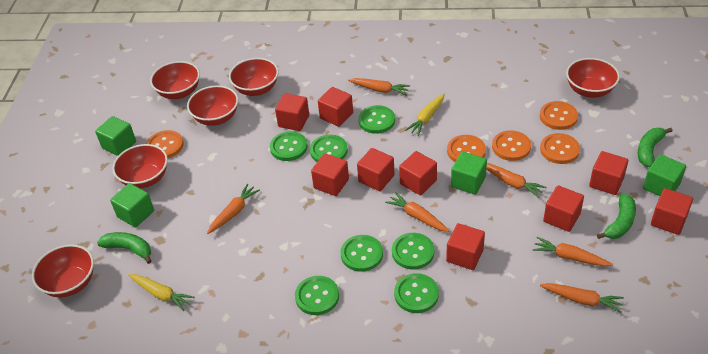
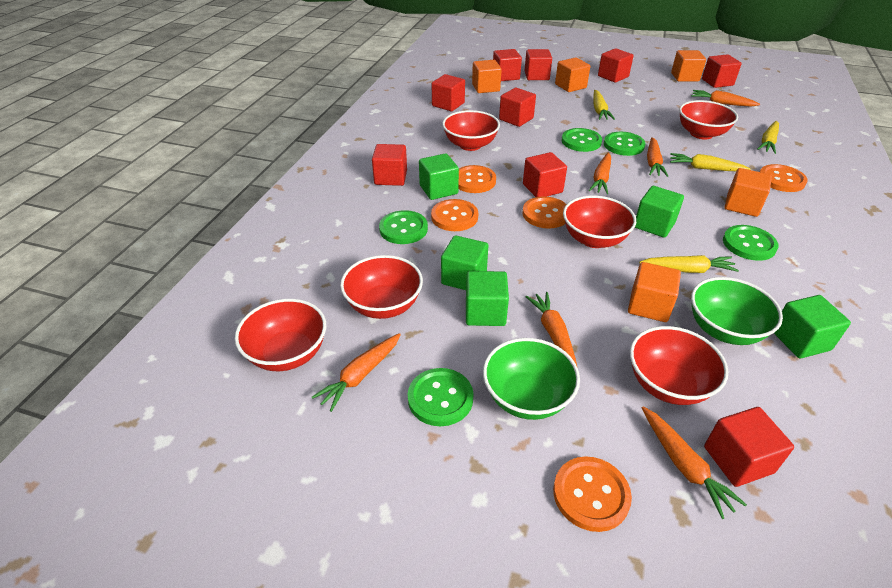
green banana: [97,232,151,264] [597,194,636,239] [638,128,673,167] = 3 -> none = 0
green bowl: none = 0 -> [483,338,580,420] [691,277,783,345] = 2
green button: [270,131,307,161] [295,276,339,315] [310,135,348,162] [341,235,383,272] [358,105,395,134] [392,233,434,270] [394,273,439,313] = 7 -> [379,210,428,244] [408,368,474,426] [562,128,602,152] [604,132,646,156] [723,225,778,261] = 5
green cube: [95,116,136,156] [110,183,154,228] [451,151,487,195] [643,154,686,196] = 4 -> [419,153,459,200] [441,235,488,290] [466,271,509,326] [635,186,684,238] [774,295,851,359] = 5
orange cube: none = 0 -> [472,60,502,93] [555,57,590,92] [628,262,681,322] [671,50,706,82] [725,168,772,217] = 5
yellow carrot: [128,274,195,311] [405,94,445,136] = 2 -> [594,90,615,120] [639,255,739,273] [670,153,751,171] [757,121,779,154] = 4

